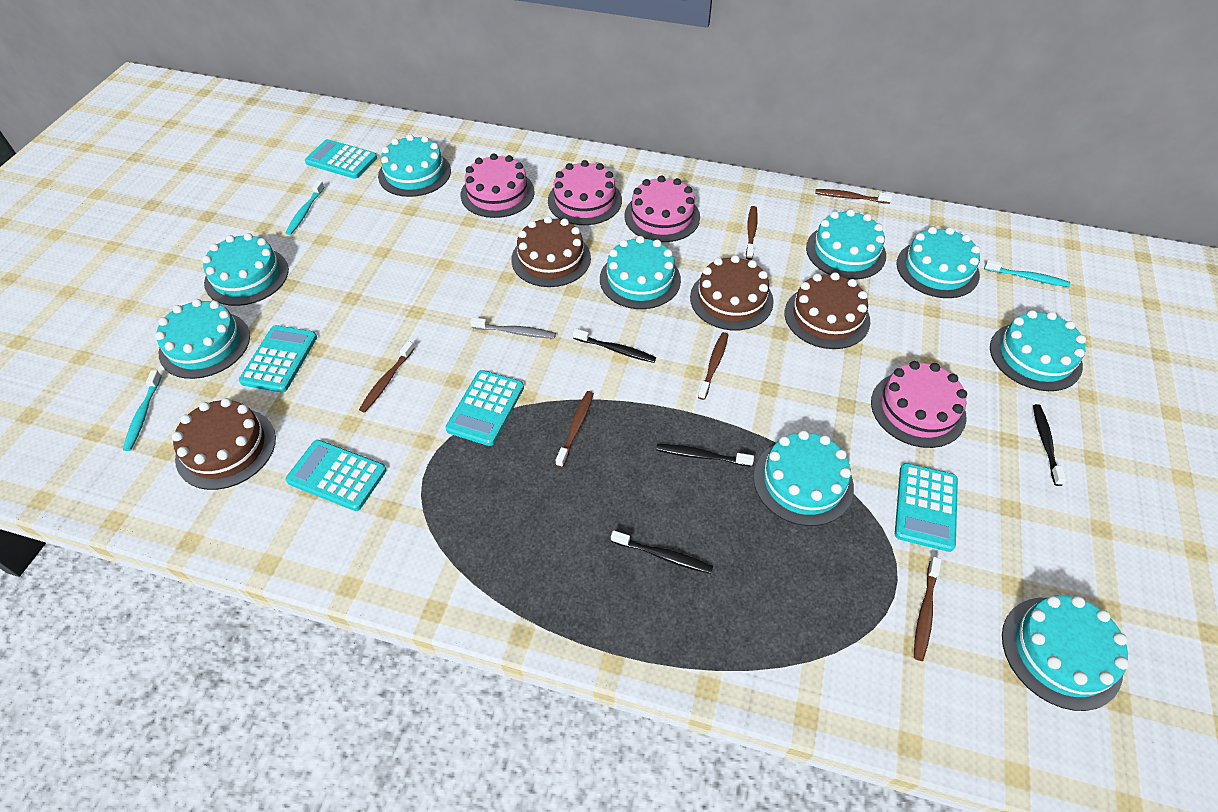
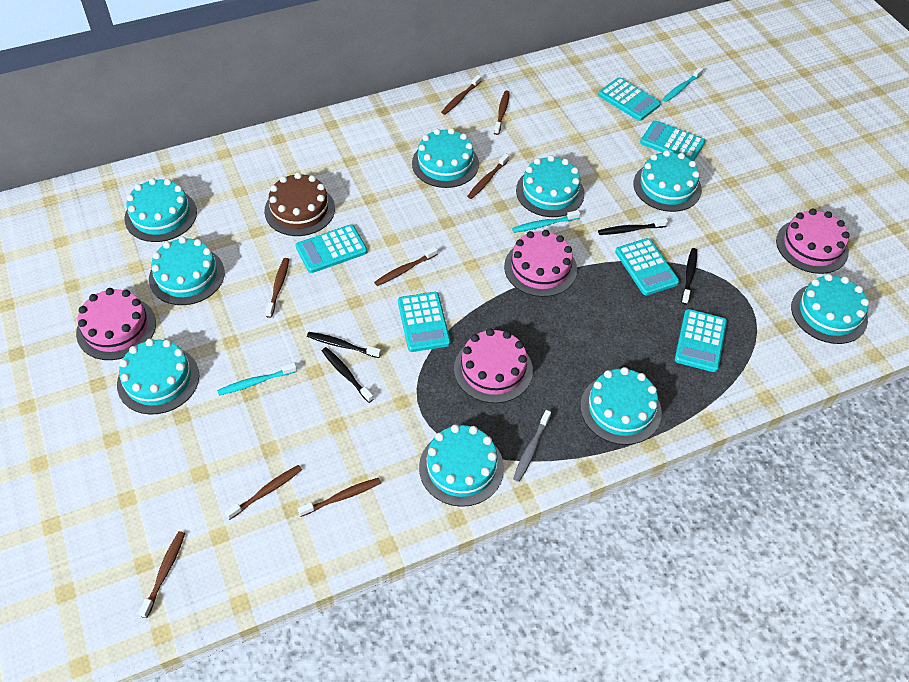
brown cake: [172,398,276,490] [511,216,591,287] [690,255,774,330] [785,272,870,349] = 4 -> [264,172,335,236] = 1
brown toothbrush: [359,341,415,413] [556,391,594,468] [698,332,728,400] [746,206,758,260] [815,189,892,204] [914,557,941,661] = 6 -> [138,531,185,618] [225,465,302,520] [265,258,289,318] [297,478,381,517] [374,247,438,286] [441,75,481,115] [467,153,509,199] [494,90,510,135] = 8
turquoise calculator: [239,325,317,393] [285,440,386,511] [305,139,377,179] [446,370,524,446] [895,463,958,552] = 5 -> [296,225,367,273] [398,292,450,352] [598,77,661,121] [615,238,679,296] [640,120,705,161] [675,309,727,372] = 6

